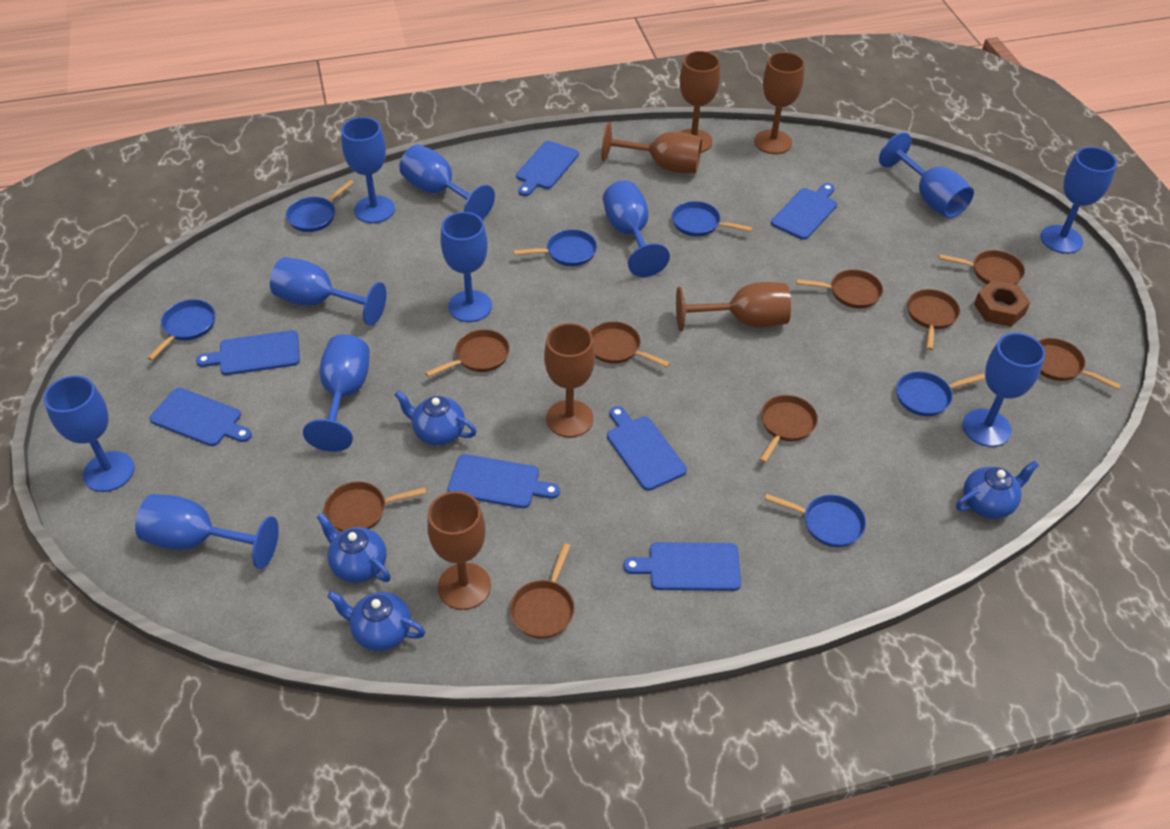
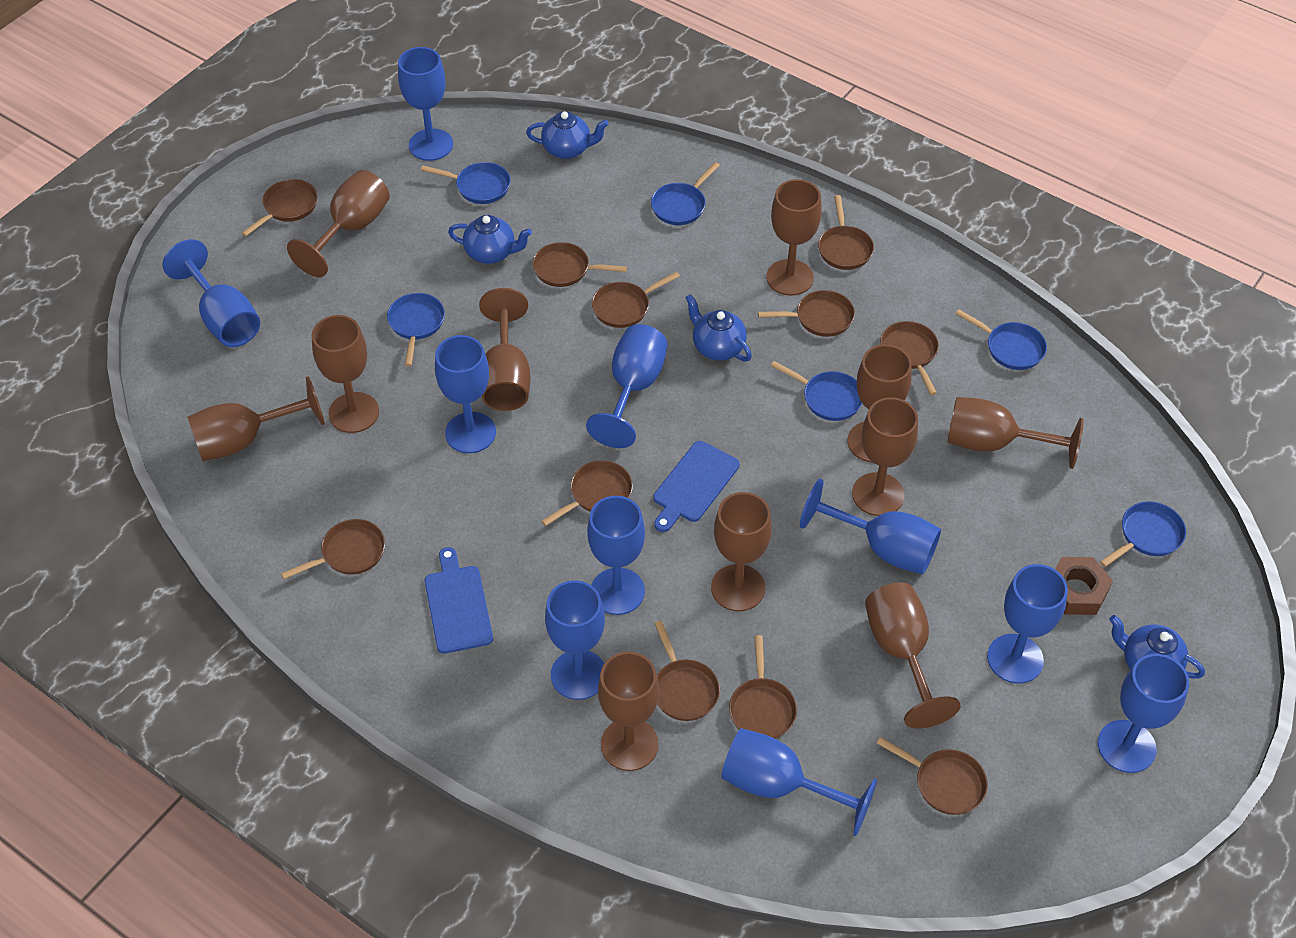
blue cutting board: [149,388,252,446] [196,330,300,375] [447,454,560,508] [516,141,579,196] [607,406,687,491] [623,542,741,591] [771,183,837,240] = 7 -> [425,547,493,654] [653,441,740,532] = 2
blue goblet: [44,375,135,492] [135,494,279,569] [270,257,386,326] [303,334,370,452] [341,117,395,223] [399,144,495,219] [441,212,492,322] [603,180,670,277] [879,132,974,218] [963,333,1045,447] [1040,147,1117,254] = 11 -> [163,239,260,347] [398,47,453,161] [435,335,496,453] [545,580,605,700] [586,324,668,448] [587,496,645,615] [721,728,877,836] [800,479,941,575] [987,564,1068,683] [1097,654,1189,773] = 10
brown goblet: [427,491,491,610] [544,323,595,437] [602,122,702,173] [676,282,791,331] [680,51,720,153] [754,52,805,154] = 6 -> [187,376,325,461] [287,170,390,277] [312,315,379,433] [479,288,530,411] [598,652,659,771] [711,492,772,611] [766,179,822,296] [847,344,912,463] [852,397,918,516] [865,582,961,728] [947,397,1084,469] = 11
brown pan: [324,481,426,532] [425,329,510,377] [510,543,575,639] [590,321,670,367] [760,395,818,463] [796,269,883,308] [907,289,960,350] [939,250,1025,284] [1038,338,1121,390] = 9 -> [242,179,317,236] [281,519,385,579] [533,242,627,287] [541,460,633,526] [592,272,680,328] [654,621,720,721] [729,635,797,739] [758,290,855,337] [818,195,874,270] [877,737,988,815] [880,321,939,395] = 11

